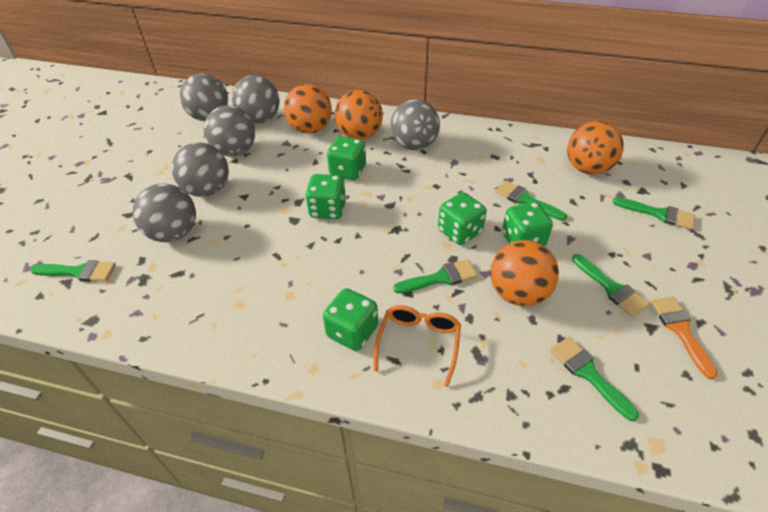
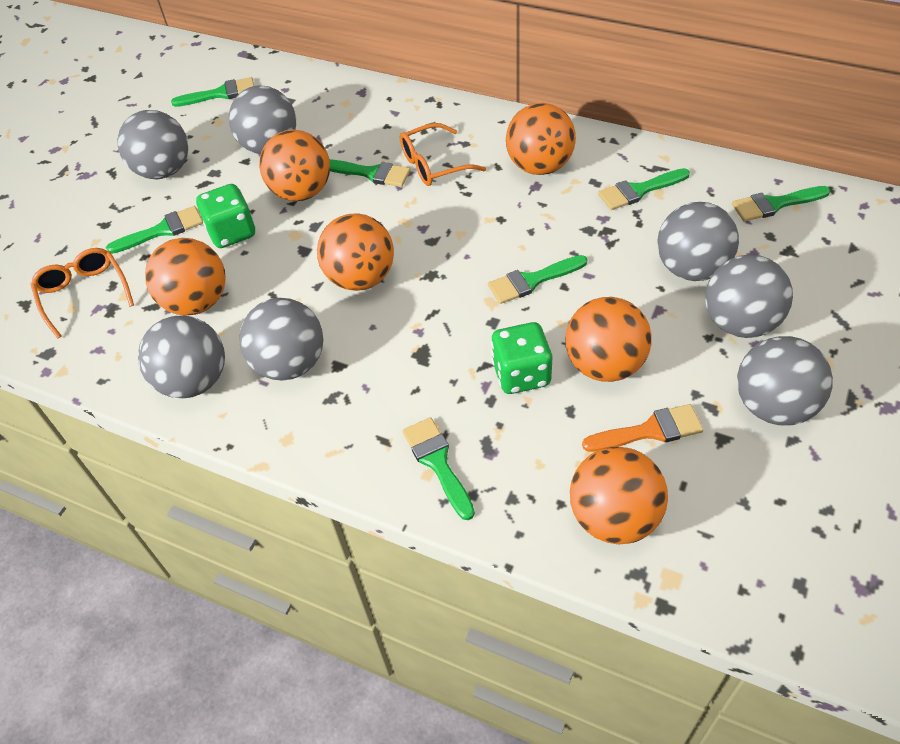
green brush: [30,260,116,282] [393,259,478,293] [495,180,567,221] [550,337,639,421] [572,254,650,317] [613,197,695,230] = 6 -> [106,206,203,254] [171,77,254,107] [329,159,410,187] [402,417,475,520] [488,255,587,304] [598,168,690,210] [732,186,830,222] = 7
green dice: [305,174,346,219] [323,288,378,351] [327,136,366,180] [438,192,487,245] [502,202,553,246] = 5 -> [196,184,255,248] [491,322,552,394] = 2
grey ball: [133,184,196,242] [172,142,229,197] [180,73,228,121] [204,105,255,156] [232,75,280,124] [390,99,440,150] = 6 -> [117,110,188,179] [138,315,225,398] [229,85,296,154] [239,298,323,381] [657,202,739,281] [705,255,793,338] [737,336,833,426] = 7
orange ball: [284,84,332,134] [335,90,383,140] [490,240,559,306] [567,121,624,175] = 4 -> [145,238,226,316] [259,130,330,201] [317,213,394,291] [506,103,576,175] [565,297,652,382] [570,447,668,544] = 6
orange glasses: [374,305,461,387] = 1 -> [30,248,134,339] [400,123,486,186] = 2

